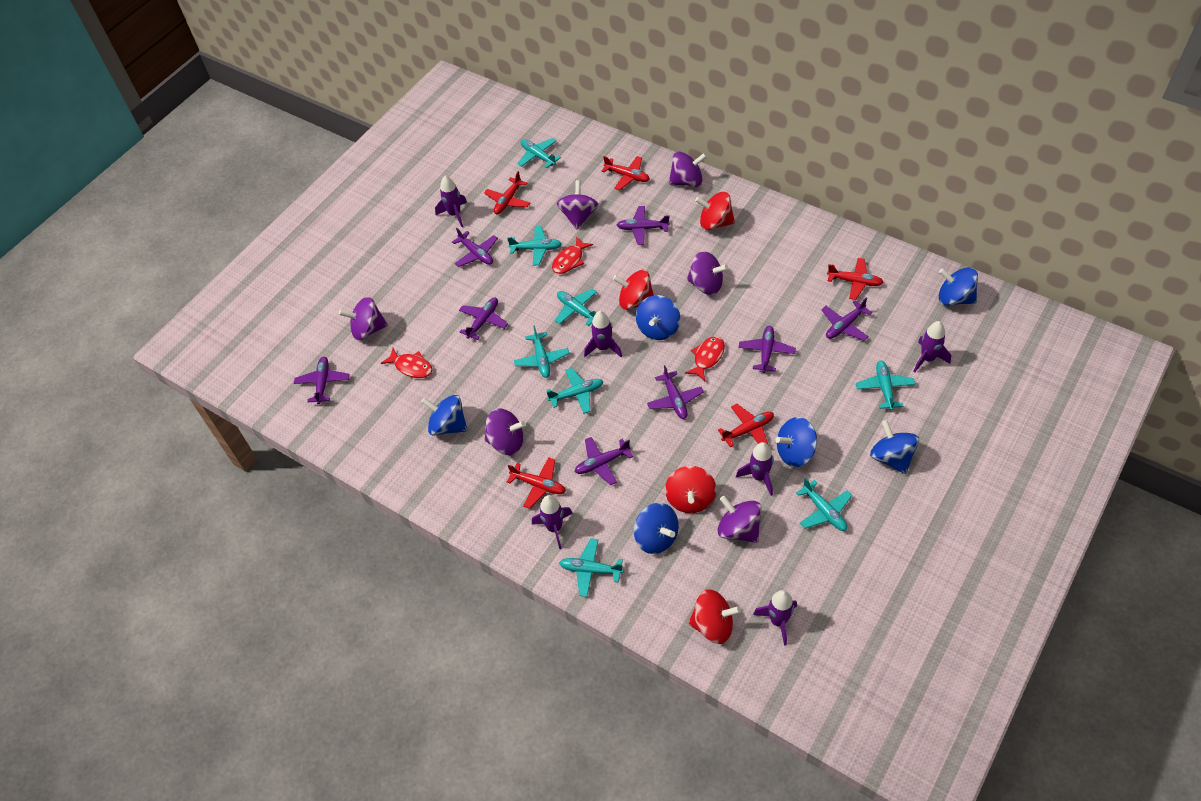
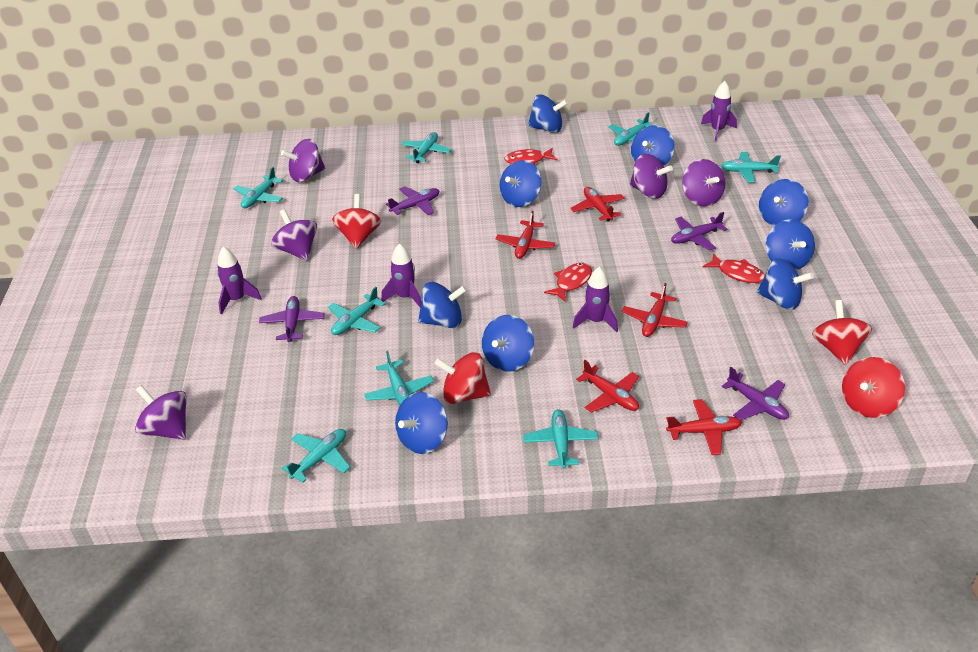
blue spinning top: [421,395,468,436] [634,503,679,554] [636,295,680,340] [776,417,817,467] [870,420,919,474] [939,267,978,306] = 6 -> [395,392,448,454] [418,282,467,328] [482,315,534,372] [500,160,542,207] [528,94,568,133] [631,125,674,166] [757,258,814,310] [759,179,808,226] [766,219,815,270] = 9
purple plane: [294,357,350,404] [452,228,498,267] [459,298,508,340] [575,437,633,485] [617,206,670,245] [647,365,704,419] [739,326,796,373] [821,297,872,341] = 8 -> [259,296,325,342] [386,187,439,215] [671,212,728,250] [721,367,789,420] = 4
purple rocket: [435,176,467,227] [532,495,573,549] [584,311,622,357] [736,442,774,496] [753,590,797,646] [913,321,951,373] = 6 -> [217,246,262,315] [381,243,421,308] [572,267,618,332] [701,81,737,142] = 4
purple spinning top: [339,297,388,340] [484,408,526,455] [556,180,599,230] [669,151,707,187] [687,251,728,295] [717,496,762,543] = 6 -> [135,385,187,440] [271,209,317,261] [281,139,325,182] [630,154,673,199] [682,159,725,207] = 5

